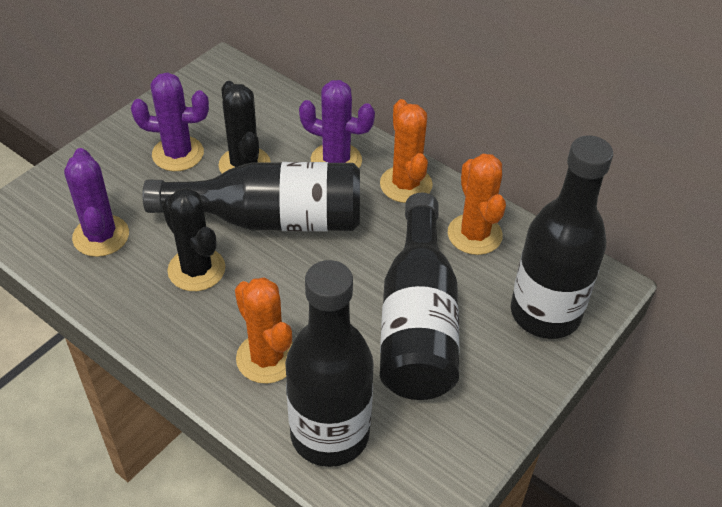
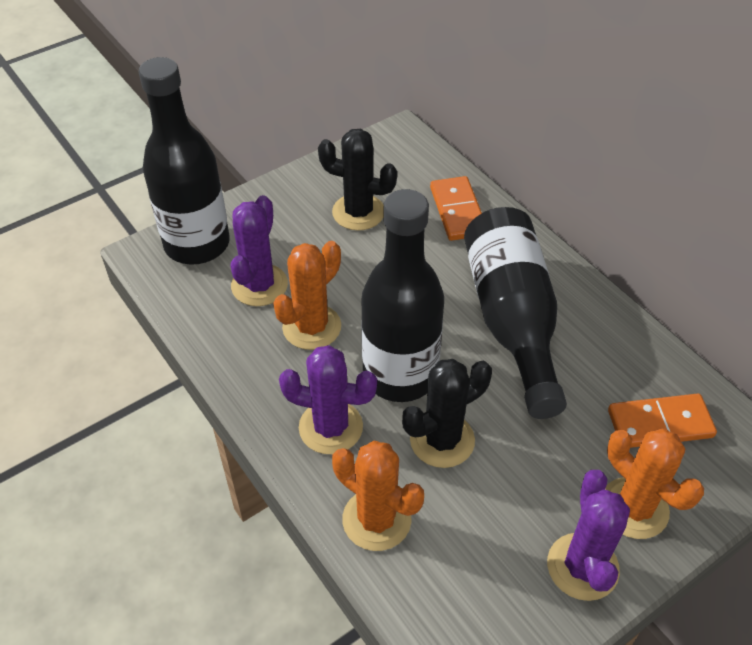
black bottle: [142,162,360,231] [285,260,374,467] [380,193,459,400] [511,136,613,339] = 4 -> [139,57,230,265] [361,189,444,402] [464,207,567,419] = 3
orange domino: none = 0 -> [430,176,482,241] [608,394,717,448] = 2

